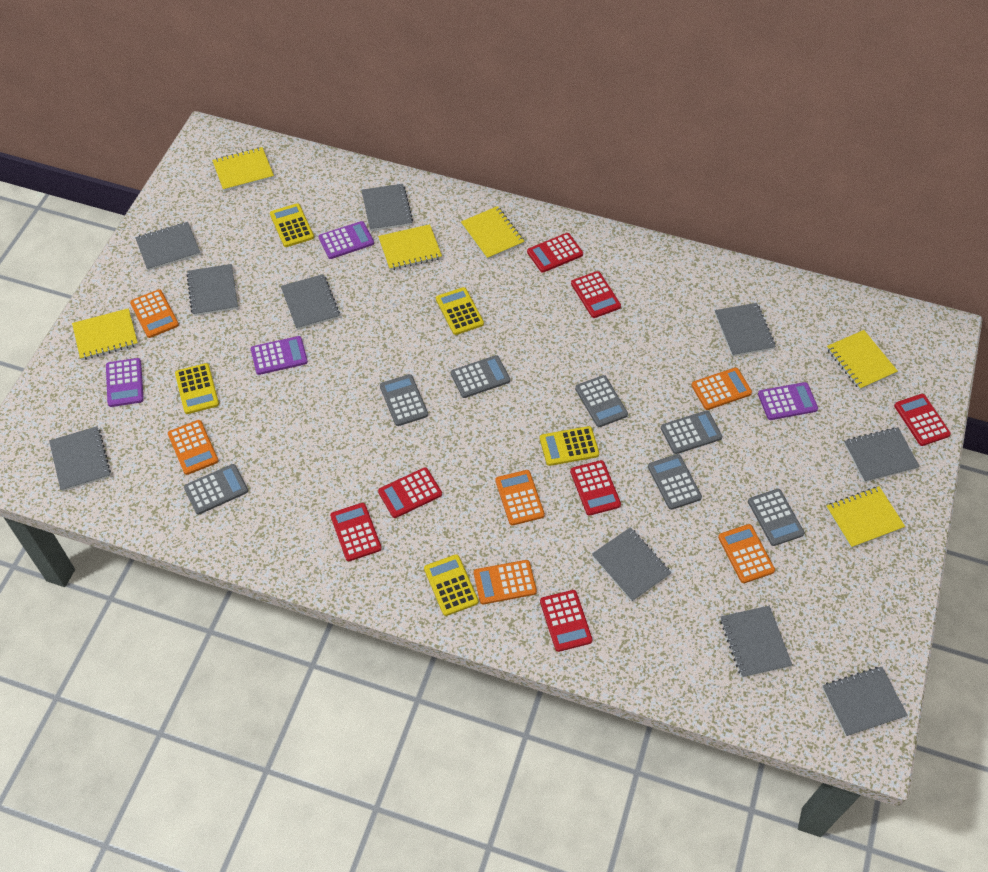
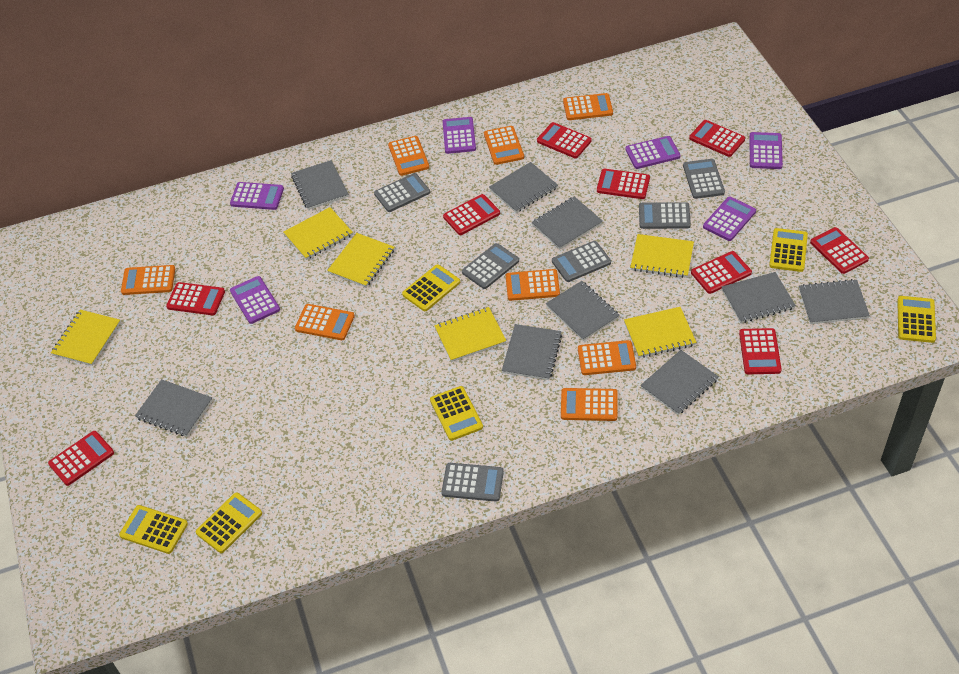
grey calculator: [184,464,248,515] [380,374,428,426] [451,355,510,398] [575,375,628,427] [648,454,702,510] [661,411,722,454] [748,489,805,546] = 7 -> [374,173,430,212] [441,463,504,502] [462,243,519,289] [552,241,611,282] [639,202,691,229] [683,159,725,199] = 6
grey notebook: [49,426,111,491] [135,222,200,271] [186,264,238,316] [281,274,340,330] [361,184,413,231] [592,527,671,602] [715,303,776,356] [720,606,792,678] [822,667,907,736] [844,427,920,482] = 10 -> [135,379,213,437] [291,160,348,210] [489,162,558,213] [502,324,562,380] [532,196,603,250] [546,281,620,341] [641,350,719,415] [722,272,796,323] [799,279,870,324] = 9
orange calculator: [130,289,179,338] [168,420,219,475] [474,560,537,604] [495,470,545,525] [691,368,752,410] [718,524,775,583] = 6 -> [121,265,175,295] [295,304,355,340] [388,136,429,176] [484,126,524,165] [506,269,560,301] [561,388,617,421] [563,93,613,120] [578,340,636,375] = 8
purple calculator: [106,358,144,407] [251,336,308,375] [319,221,374,259] [758,382,818,420] = 4 -> [230,182,284,210] [230,276,280,324] [443,117,476,154] [625,136,680,169] [703,196,756,241] [749,132,783,169] = 6
red calculator: [330,503,382,561] [378,467,442,518] [527,233,583,273] [540,590,593,652] [570,460,621,516] [571,271,621,318] [894,394,951,446] = 7 -> [48,431,114,486] [166,282,225,315] [443,194,500,235] [537,122,592,158] [597,169,650,199] [689,120,745,157] [691,251,752,294] [739,328,782,374] [810,227,869,274] = 9
yellow calculator: [175,363,219,414] [270,203,314,247] [424,554,479,616] [436,287,484,335] [540,426,599,466] = 5 -> [119,505,188,554] [196,492,262,553] [402,264,460,311] [430,386,483,441] [769,228,808,272] [897,296,936,343] = 6

